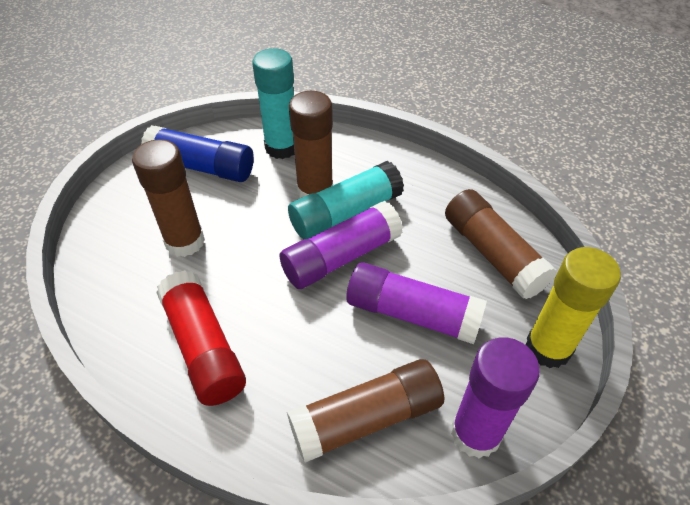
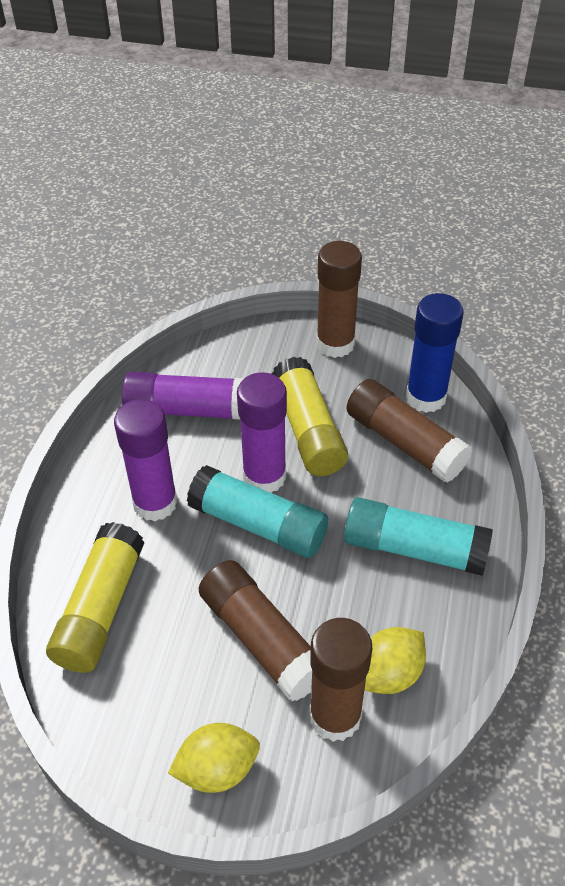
red glue stick: [156,270,246,406] = 1 -> none = 0
yellow glue stick: [526,247,621,368] = 1 -> [46,522,145,673] [272,357,348,476] = 2
yellow lemon: none = 0 -> [168,723,260,793] [364,627,426,694] = 2

